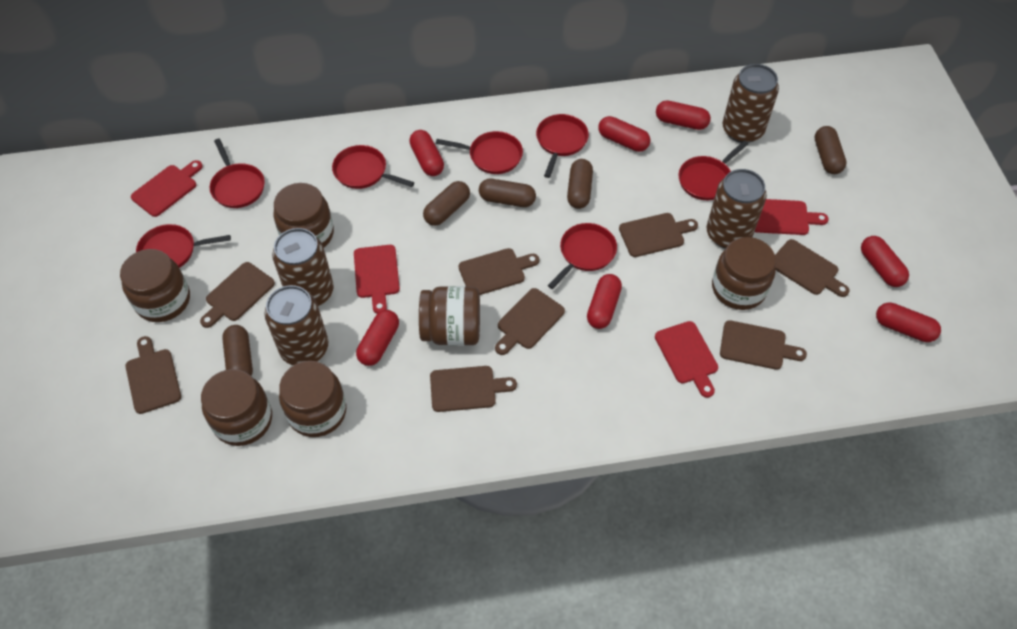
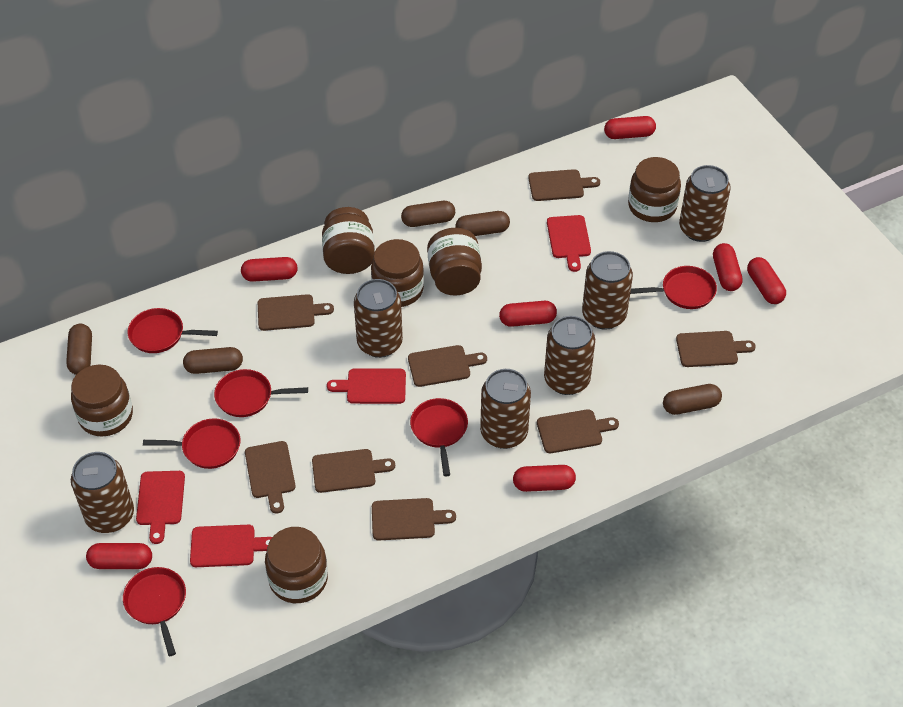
brown can: [264,285,328,365] [272,228,334,306] [707,169,767,249] [723,64,779,143] = 4 -> [71,452,134,533] [354,279,403,358] [480,369,531,449] [544,316,595,395] [582,251,633,330] [679,165,731,242] = 6
red pan: [136,224,231,268] [210,139,265,208] [332,145,414,189] [436,131,523,174] [536,114,589,178] [548,223,617,289] [678,140,748,200] = 7 -> [123,567,186,656] [128,308,218,353] [143,418,241,469] [214,369,308,417] [410,398,468,476] [630,266,717,309] = 6

